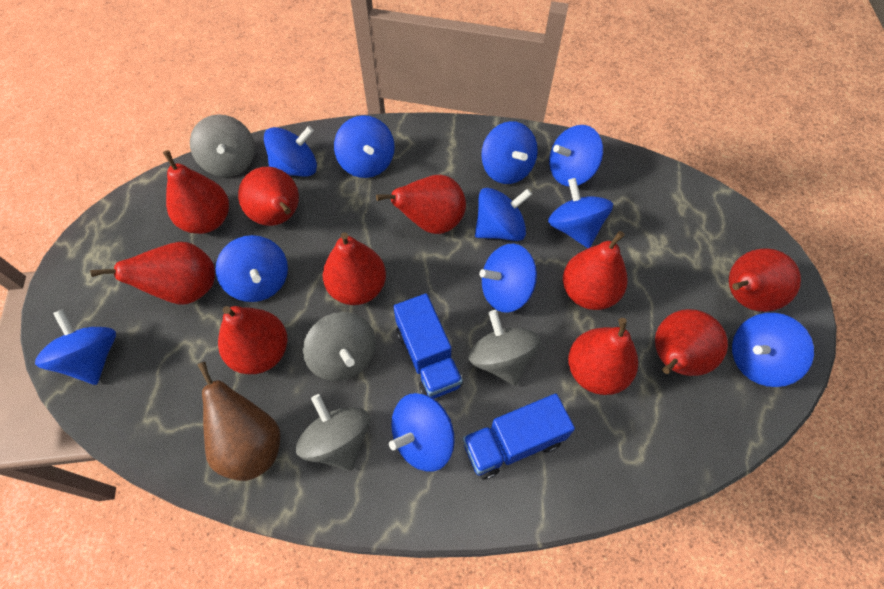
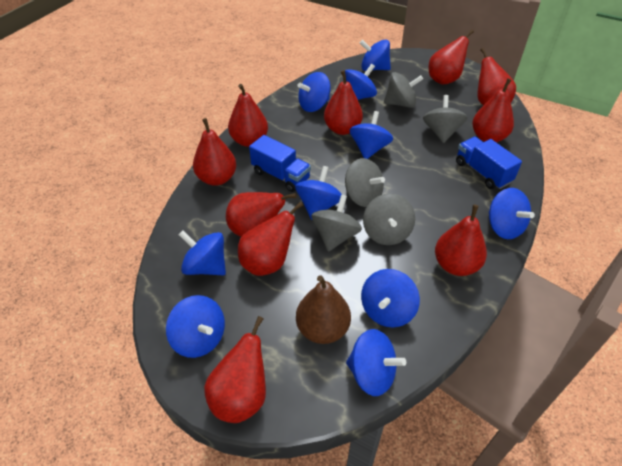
blue spinning top: [35,309,116,385] [216,235,288,302] [264,126,317,176] [334,115,395,178] [389,393,455,472] [475,188,532,241] [479,243,537,312] [481,121,538,184] [548,178,613,248] [549,125,603,186] [732,313,814,387] = 11 -> [166,295,225,358] [179,231,226,275] [295,166,342,220] [298,72,331,112] [345,64,377,100] [346,329,406,396] [350,111,393,159] [360,39,391,71] [361,269,420,328] [489,188,535,239] = 10
grey spinning top: [190,114,255,177] [296,394,370,471] [303,312,376,381] [468,310,540,386] = 4 -> [311,195,362,252] [345,158,385,207] [363,193,415,245] [384,72,423,108] [423,95,467,143] = 5

